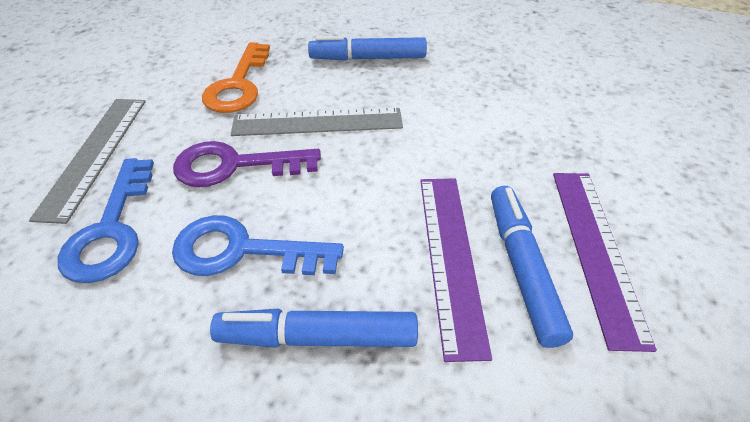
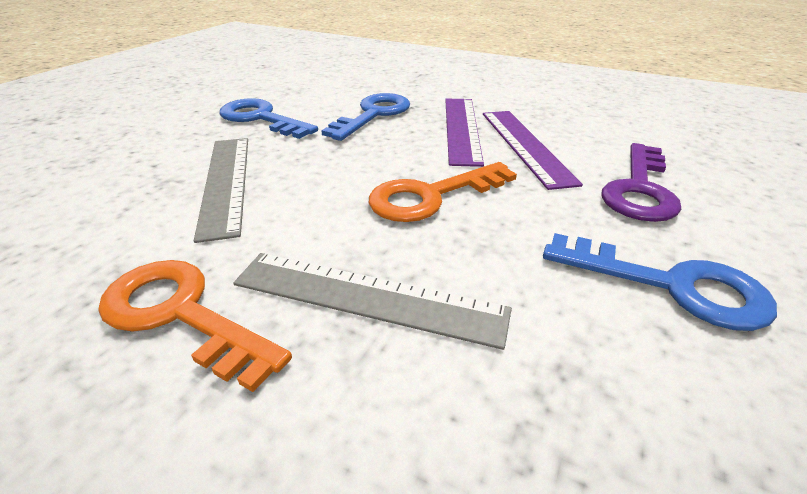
blue key: [58,158,154,283] [172,215,344,276] = 2 -> [220,98,318,139] [321,93,410,141] [543,233,777,331] = 3
blue marker: [210,308,418,348] [308,36,427,61] [491,186,573,348] = 3 -> none = 0
orange key: [202,42,270,113] = 1 -> [98,260,292,392] [369,162,517,222] = 2

